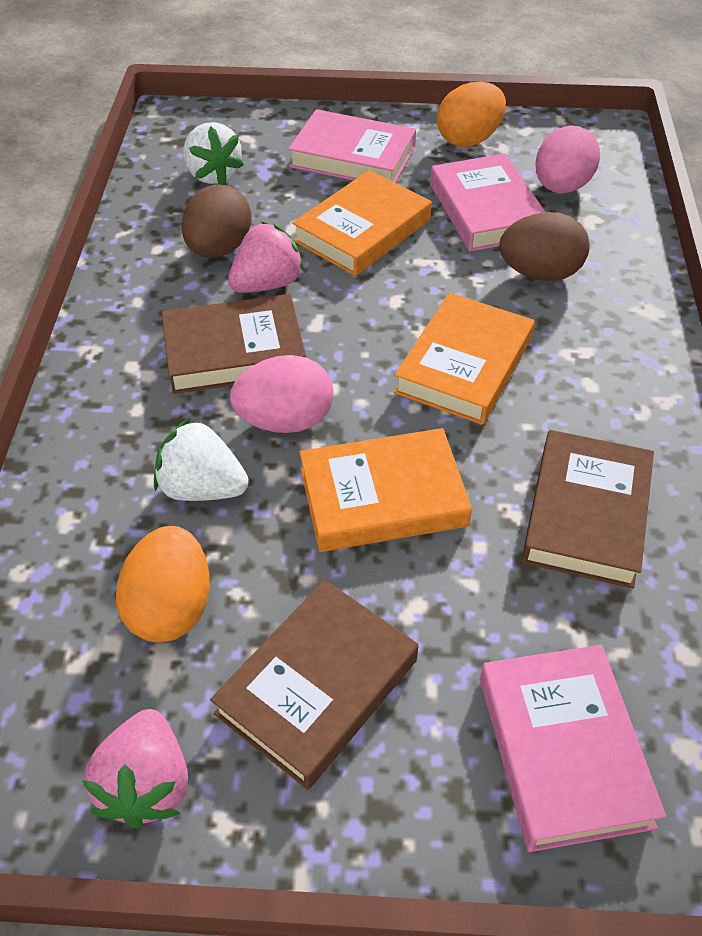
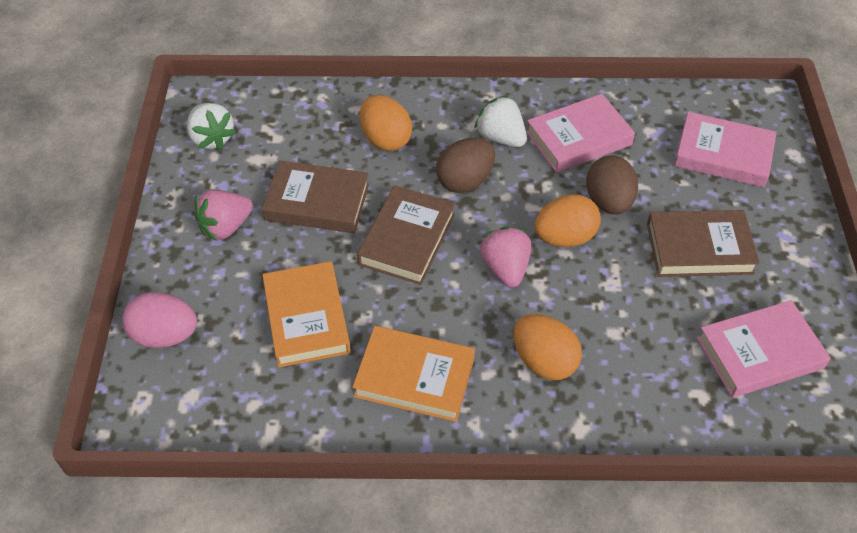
orange book: [292,170,432,276] [299,428,472,552] [394,293,534,425] = 3 -> [262,261,351,367] [352,326,475,422] = 2
orange egg: [116,526,210,642] [437,82,506,147] = 2 -> [360,95,412,151] [513,314,582,380] [534,194,601,247] = 3
pink egg: [230,355,334,433] [535,125,600,193] = 2 -> [122,292,197,348] = 1

